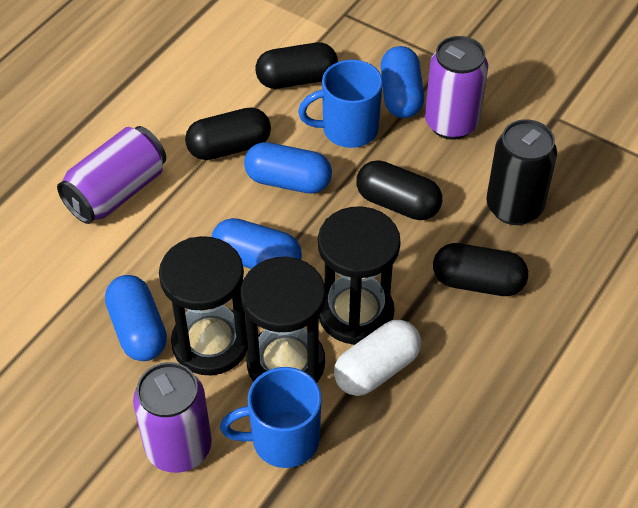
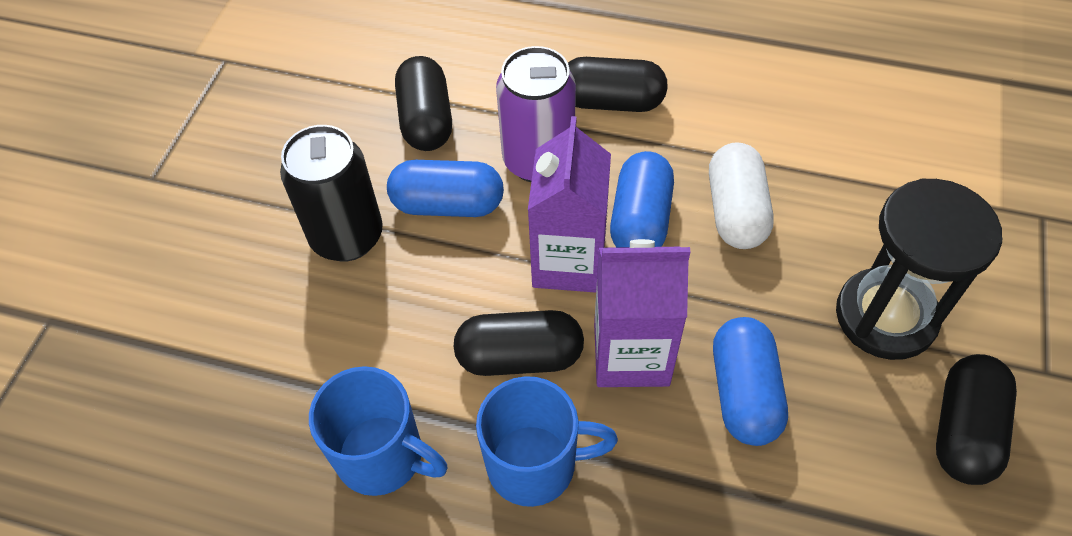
black hourglass: [159,236,248,375] [240,256,326,383] [318,206,401,345] = 3 -> [836,178,1002,360] = 1
blue capsule: [105,275,167,361] [211,218,302,269] [244,142,332,194] [380,46,424,118] = 4 -> [387,160,504,217] [610,151,674,247] [713,317,788,446] = 3
purple can: [57,126,166,224] [133,362,212,473] [425,36,488,140] = 3 -> [496,46,576,182] = 1
purple carton: none = 0 -> [528,116,611,293] [594,239,690,387] = 2

